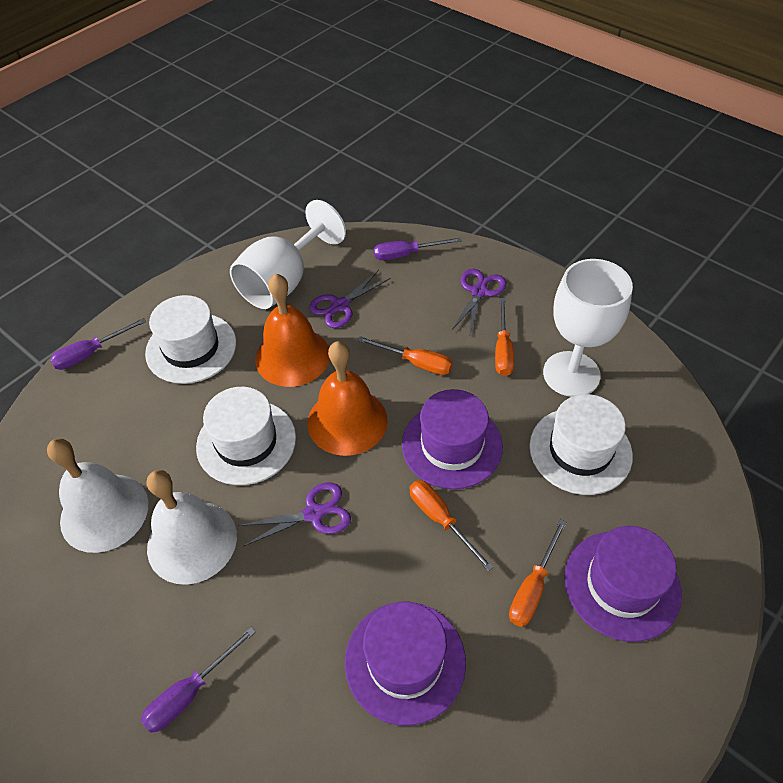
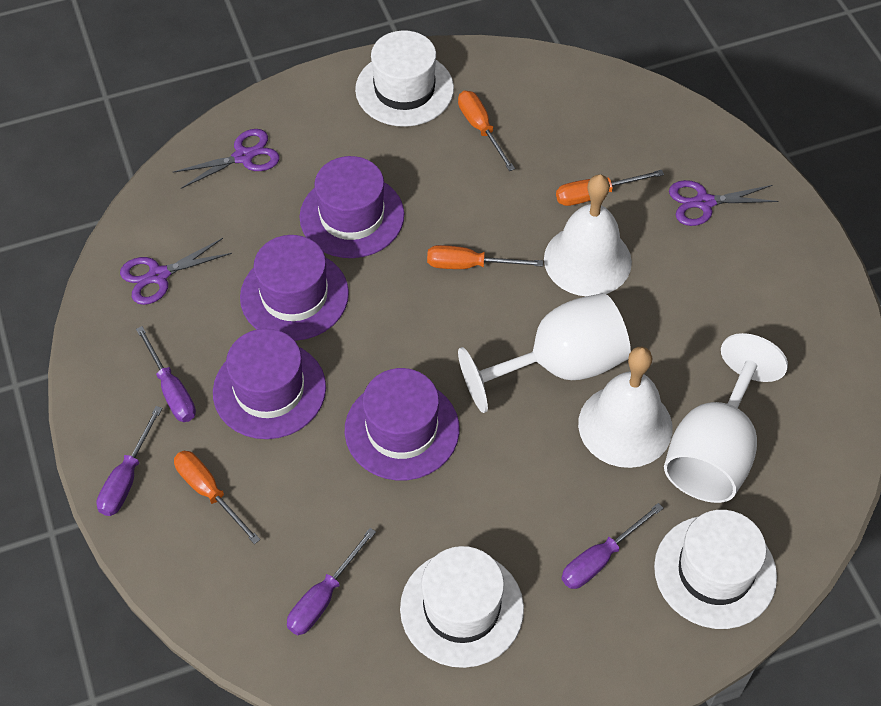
orange bell: [255,273,330,387] [307,341,388,456] = 2 -> none = 0
purple hat: [345,602,466,726] [402,389,503,489] [564,526,682,642] = 3 -> [213,329,326,439] [240,235,349,341] [300,156,404,258] [345,368,460,480] = 4
purple screwdriver: [50,318,146,370] [141,627,256,733] [374,237,462,260] = 3 -> [96,406,163,516] [136,326,196,422] [287,528,376,635] [561,503,663,589] = 4

